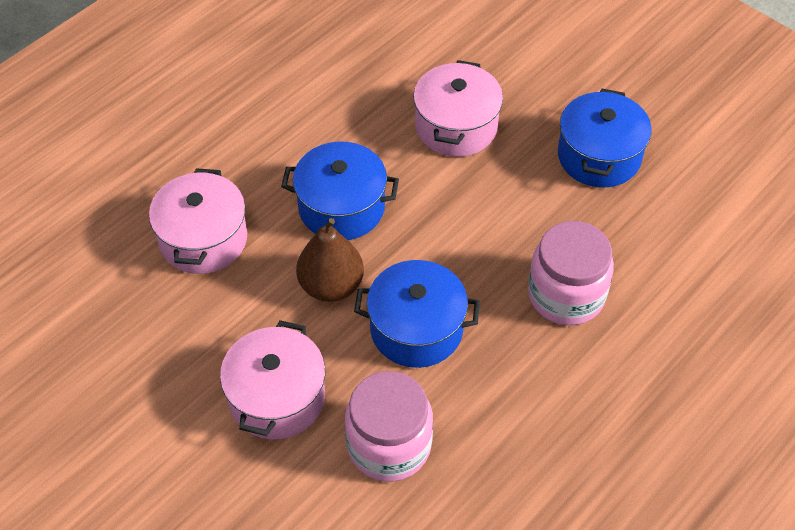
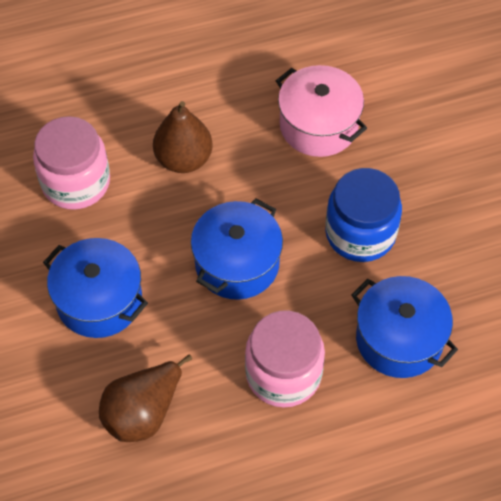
blue jar: none = 0 -> [325,168,402,262] = 1
brown pear: [296,218,364,302] = 1 -> [99,355,192,442] [153,101,213,173] = 2
pink pot: [149,168,247,274] [220,320,325,439] [413,60,503,157] = 3 -> [276,65,367,157] = 1

